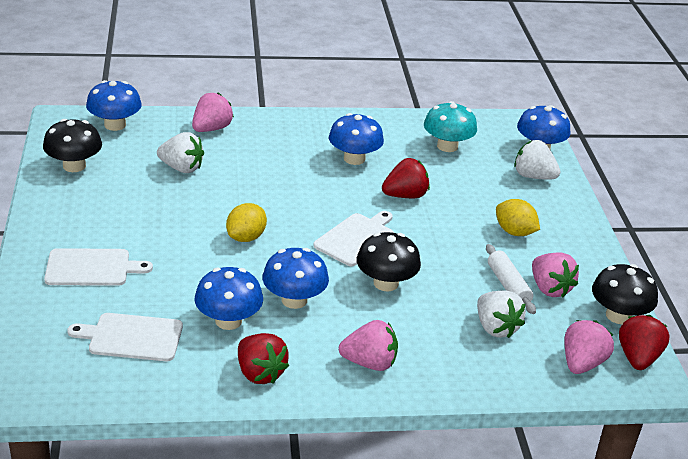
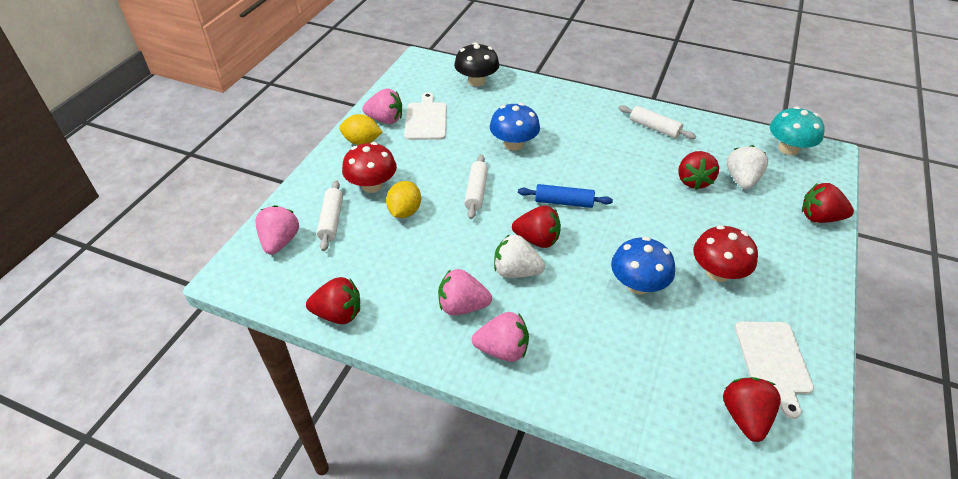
black mushroom: [43,119,102,172] [357,232,421,291] [592,264,658,324] = 3 -> [454,42,499,86] = 1
blue mushroom: [86,80,142,131] [195,267,263,330] [263,248,329,309] [329,113,384,165] [517,105,570,149] = 5 -> [490,103,540,151] [611,237,675,294] = 2
blue rolling pin: none = 0 -> [518,184,613,208] = 1
red mushroom: none = 0 -> [342,142,397,193] [693,225,758,282] = 2
red strawberry: [238,333,289,384] [382,158,430,198] [619,315,670,370] = 3 -> [306,277,360,324] [512,206,561,248] [678,151,719,190] [723,377,781,442] [802,183,854,223] = 5
white cutting board: [44,248,153,286] [67,313,183,361] [313,211,394,266] = 3 -> [404,92,447,140] [735,322,814,419] = 2
white rolling pin: [486,244,536,314] = 1 -> [317,180,343,251] [464,155,488,219] [619,105,696,139] = 3
white strawberry: [157,132,204,173] [477,290,526,338] [514,140,560,180] = 3 -> [494,234,545,278] [727,145,768,190] = 2

